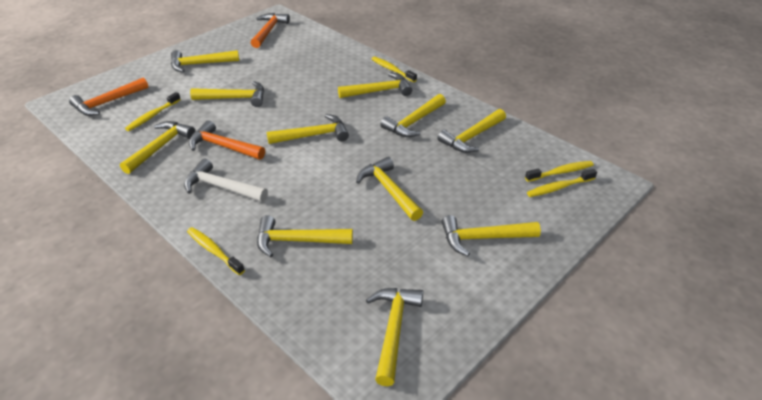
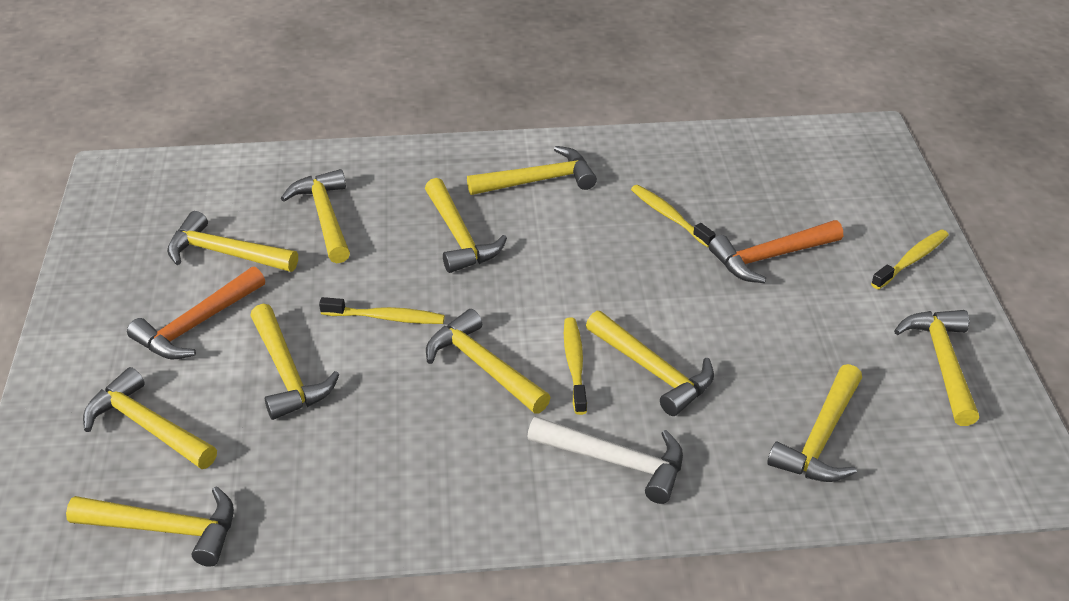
orange hammer: [69,78,149,116] [189,120,265,160] [251,13,290,48] = 3 -> [127,266,265,359] [709,220,843,283] = 2
yellow toothbrush: [125,92,181,131] [187,227,245,275] [372,57,417,82] [525,161,594,182] [527,169,597,197] = 5 -> [319,297,445,324] [564,317,587,415] [631,185,716,247] [871,230,949,289] = 4

